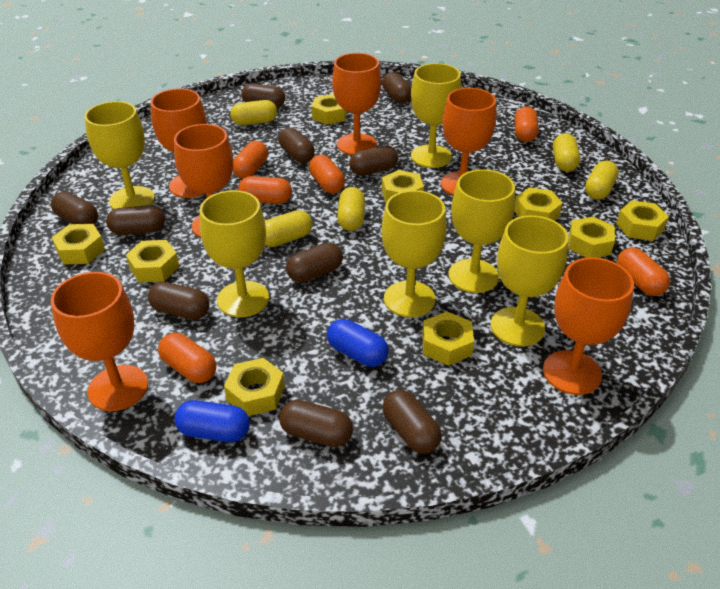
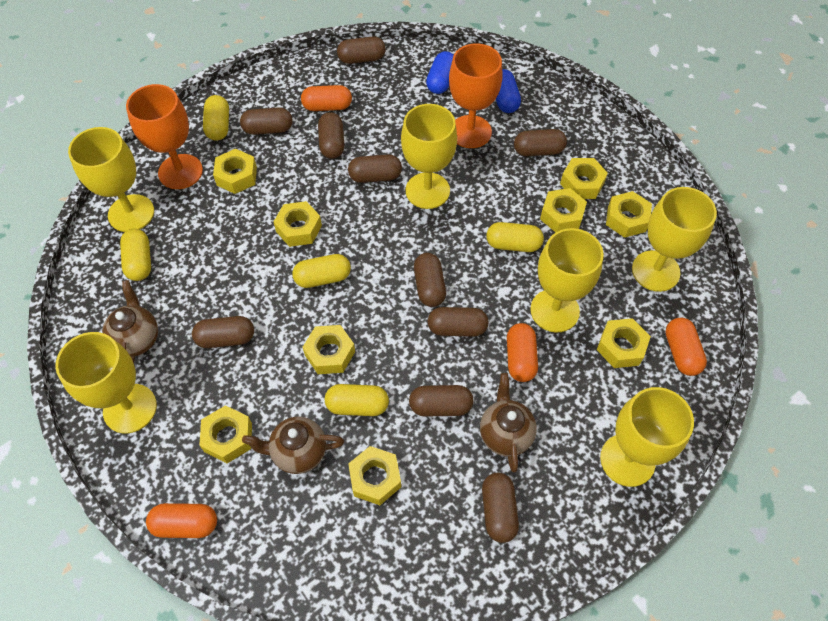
brown teapot: none = 0 -> [102,280,158,363] [242,417,344,474] [480,373,537,472] = 3
orange capsule: [158,333,216,383] [233,141,268,179] [238,176,292,204] [309,155,345,194] [515,106,538,142] [617,247,670,296] = 6 -> [146,503,217,538] [301,85,352,111] [507,323,538,382] [665,318,707,376] = 4
orange goblet: [51,272,148,411] [150,88,207,198] [174,124,233,238] [332,53,381,155] [441,88,496,195] [543,257,634,395] = 6 -> [126,84,203,189] [449,43,503,148] = 2

